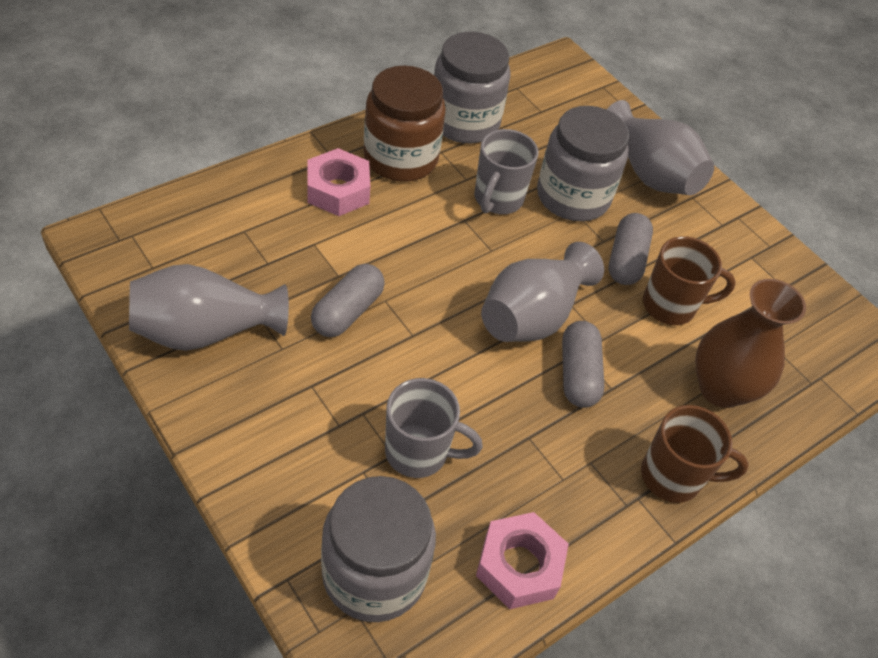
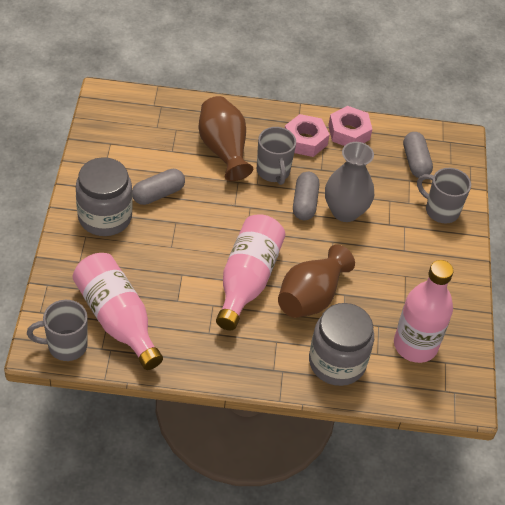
brown jar: [364,66,446,182] = 1 -> none = 0
brown mug: [641,405,749,503] [643,236,736,325] = 2 -> none = 0
brown vase: [695,279,806,408] = 1 -> [198,96,253,181] [278,245,355,318] = 2
grey jar: [321,476,436,622] [434,32,511,143] [537,106,629,221] = 3 -> [76,157,133,236] [309,303,374,386] = 2
grey mug: [385,378,483,478] [474,129,538,214] = 2 -> [27,300,88,361] [257,127,296,185] [417,168,471,224] = 3
grey vase: [129,264,289,351] [481,242,604,342] [607,100,714,195] = 3 -> [325,142,374,222] = 1
pink bottle: none = 0 -> [73,253,163,370] [216,214,285,330] [394,260,454,363] = 3

